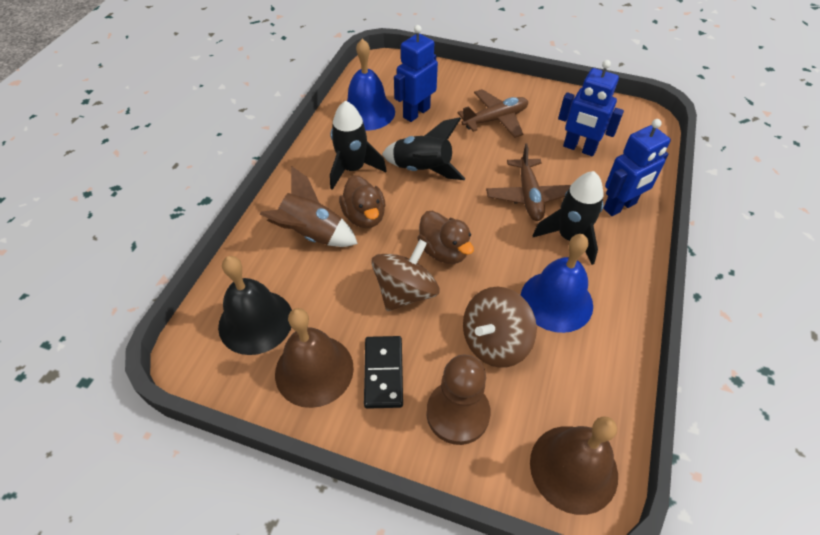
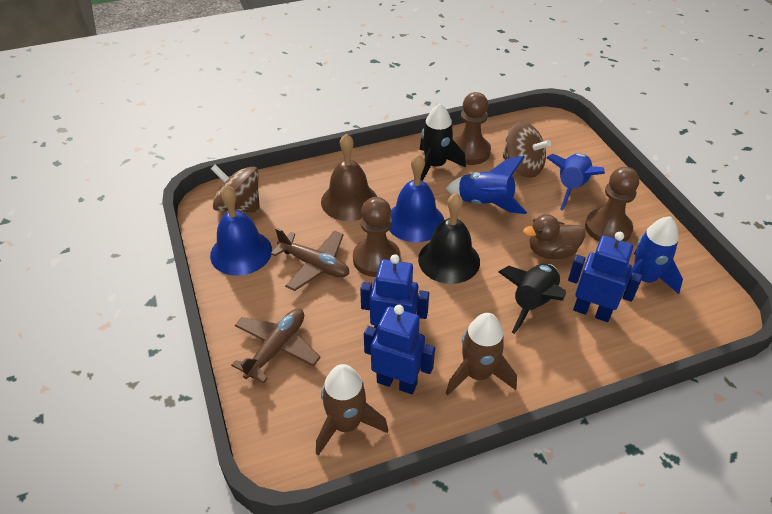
black domino: [364,336,403,409] = 1 -> none = 0
black rocket: [330,101,387,190] [382,117,465,180] [533,171,604,265] = 3 -> [419,103,466,181] [499,264,566,334] = 2
blue rocket: none = 0 -> [446,156,527,214] [546,153,605,211] [626,216,683,294] = 3
brown bell: [275,308,354,408] [530,416,618,515] = 2 -> [321,134,377,221] = 1
brown duck: [339,175,386,228] [417,211,474,264] = 2 -> [523,214,586,259] = 1
brown pawn: [426,355,491,445] = 1 -> [353,197,400,277] [453,92,491,165] [585,167,639,242] = 3
brown rocket: [260,166,358,247] = 1 -> [316,364,388,456] [446,313,517,395] = 2

